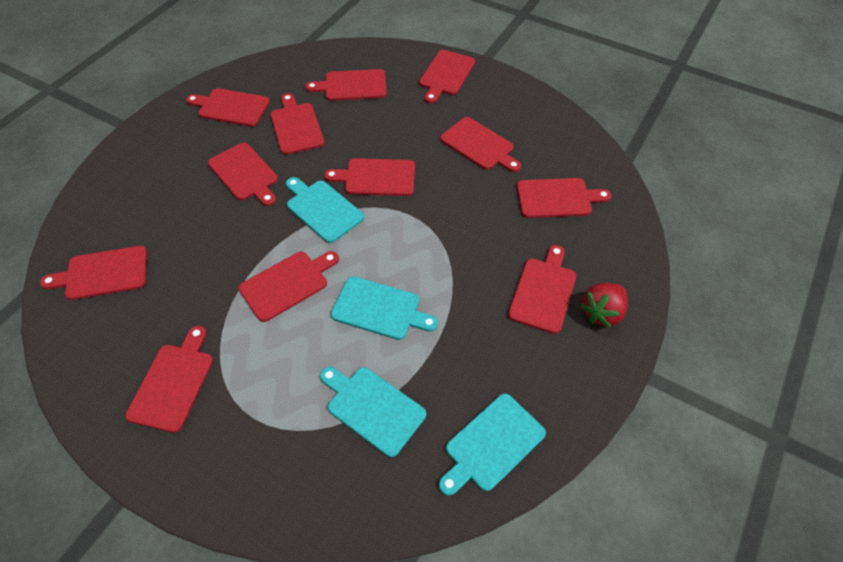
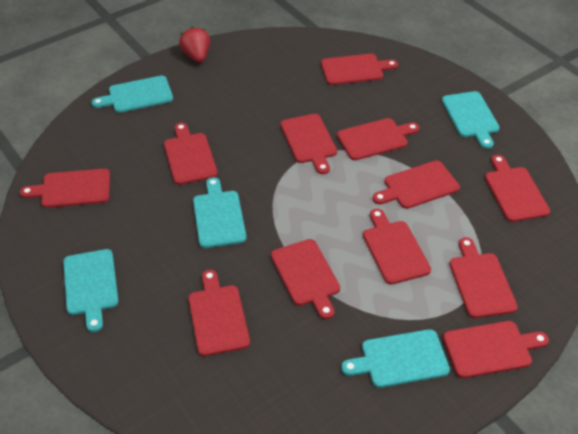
turquoise cutting board: [286,177,364,243] [320,367,426,457] [331,276,438,340] [439,394,546,496] = 4 -> [63,249,119,332] [92,76,173,113] [193,177,246,248] [341,329,450,388] [442,91,500,149] = 5

